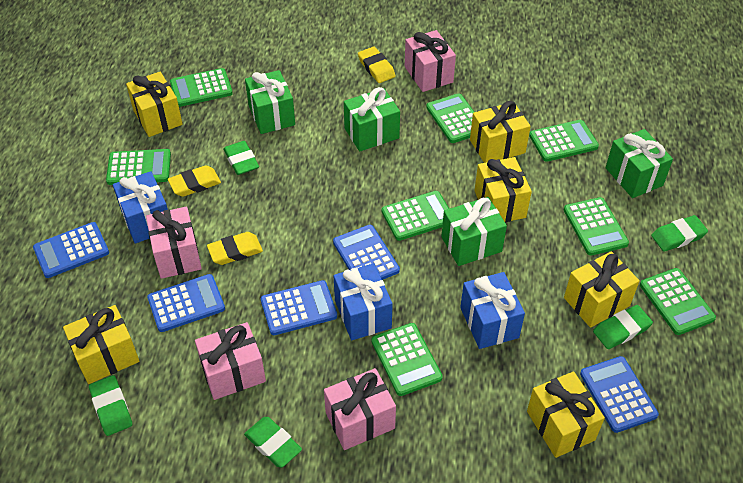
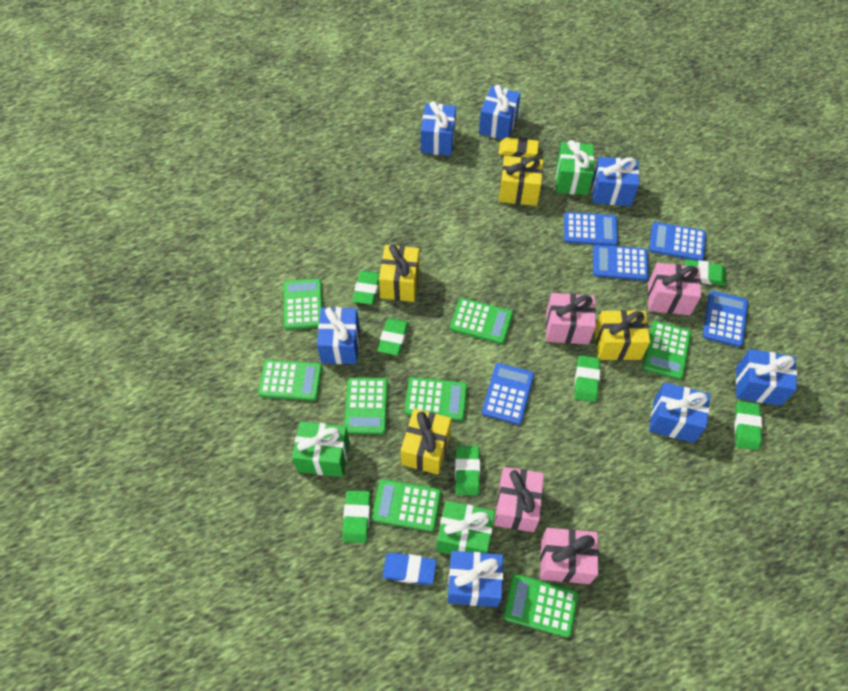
blue eraser: none = 0 -> [382,553,437,585] = 1
blue gift: [113,171,168,244] [333,263,393,340] [460,272,525,349] = 3 -> [317,307,360,364] [421,101,456,156] [448,551,503,607] [479,84,521,140] [592,157,639,206] [649,382,711,443] [736,349,797,406] = 7
green eraser: [89,375,132,436] [224,141,259,175] [244,417,302,468] [593,305,653,349] [651,215,708,252] = 5 -> [342,490,370,543] [352,271,380,305] [378,318,409,356] [455,446,480,495] [574,355,600,402] [685,259,726,286] [734,401,762,450] = 7
green gift: [245,70,295,134] [344,87,400,152] [441,197,507,266] [606,129,673,198] = 4 -> [292,421,350,477] [437,501,495,555] [556,140,594,195] = 3
yellow eraser: [168,165,221,197] [207,232,263,265] [358,46,396,83] = 3 -> [498,137,539,158] = 1
yellow gift: [63,305,139,384] [126,72,183,137] [470,101,531,163] [474,157,532,222] [527,371,605,458] [564,251,640,328] = 6 -> [379,244,420,302] [401,408,451,475] [499,156,543,206] [595,310,650,360] = 4

